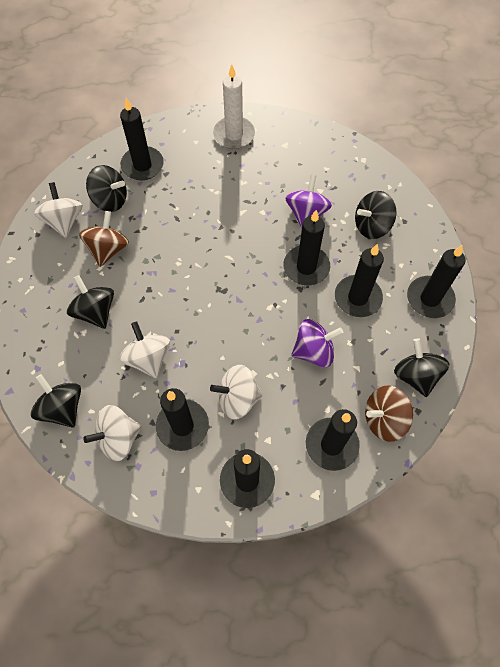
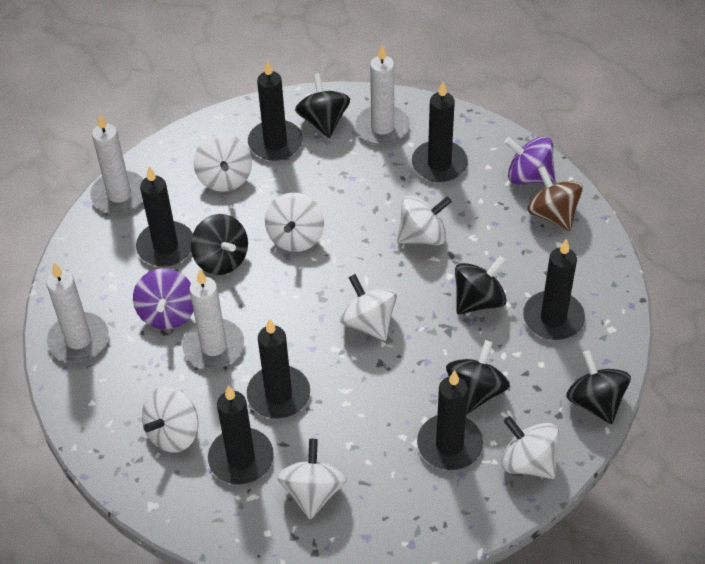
brown spinning top: [79,211,129,267] [365,385,413,442] = 2 -> [527,166,583,231] = 1
white candle: [213,65,255,149] = 1 -> [46,263,109,362] [90,114,144,214] [182,269,244,369] [355,45,410,145] = 4
white spinning top: [34,182,82,238] [83,405,142,461] [119,322,170,378] [210,365,262,419] = 4 -> [142,387,199,453] [194,134,252,192] [265,193,324,252] [277,439,347,520] [340,274,397,341] [397,196,452,245] [501,416,559,479] = 7

